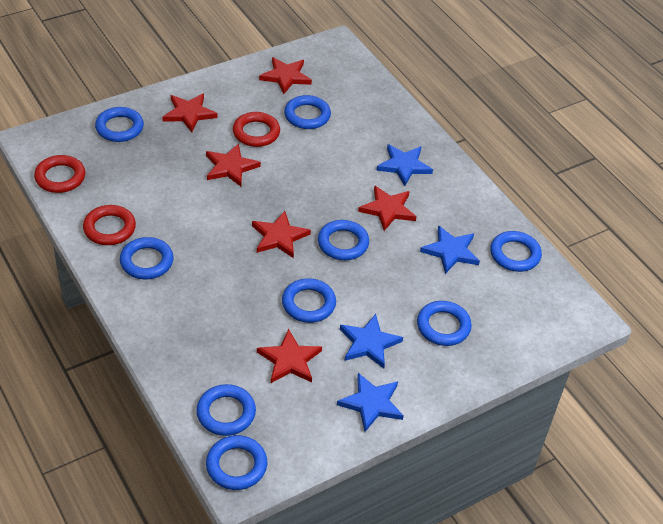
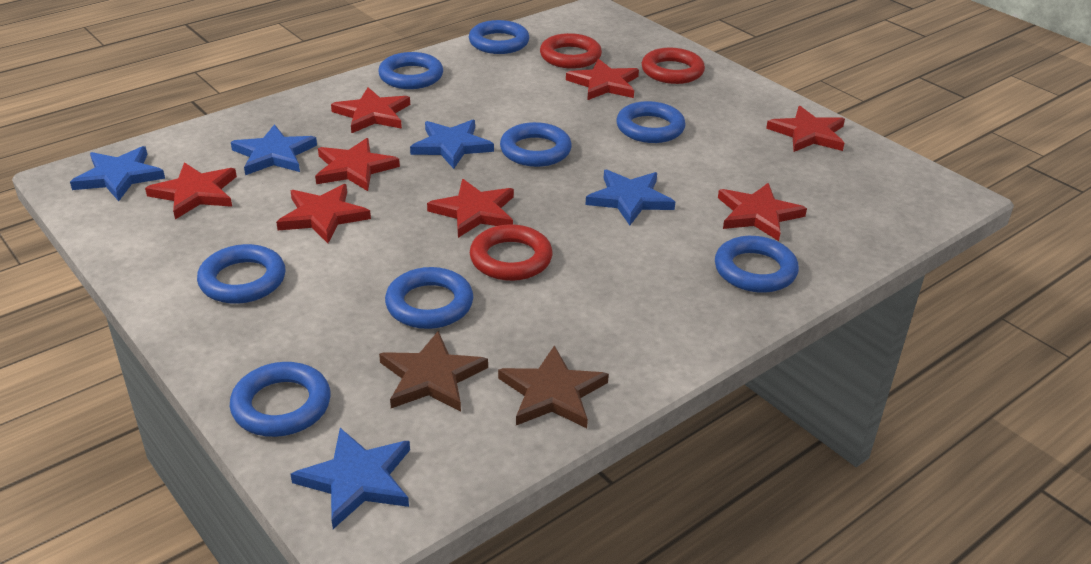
blue ring: [95,107,144,142] [120,237,174,279] [196,384,256,436] [206,435,267,490] [282,278,336,323] [284,95,331,129] [318,220,369,260] [417,301,472,346] [490,231,542,272] = 9 -> [197,244,285,304] [230,362,331,437] [378,52,443,89] [385,267,473,329] [469,20,529,54] [500,122,572,167] [616,101,686,143] [715,236,799,293] = 8
blue star: [337,373,404,432] [340,314,403,368] [376,144,433,186] [420,226,480,274] = 4 -> [70,146,165,201] [231,124,317,175] [291,428,410,529] [410,120,494,169] [585,169,675,225] = 5
brown star: none = 0 -> [379,331,488,412] [498,345,609,428] = 2
red star: [162,93,218,132] [206,144,261,187] [252,211,311,258] [257,329,322,383] [259,57,312,94] [358,186,416,231] = 6 -> [145,162,237,219] [276,184,371,243] [315,138,400,191] [331,87,410,133] [427,179,514,238] [566,58,639,100] [718,183,807,241] [766,106,845,152] = 8

